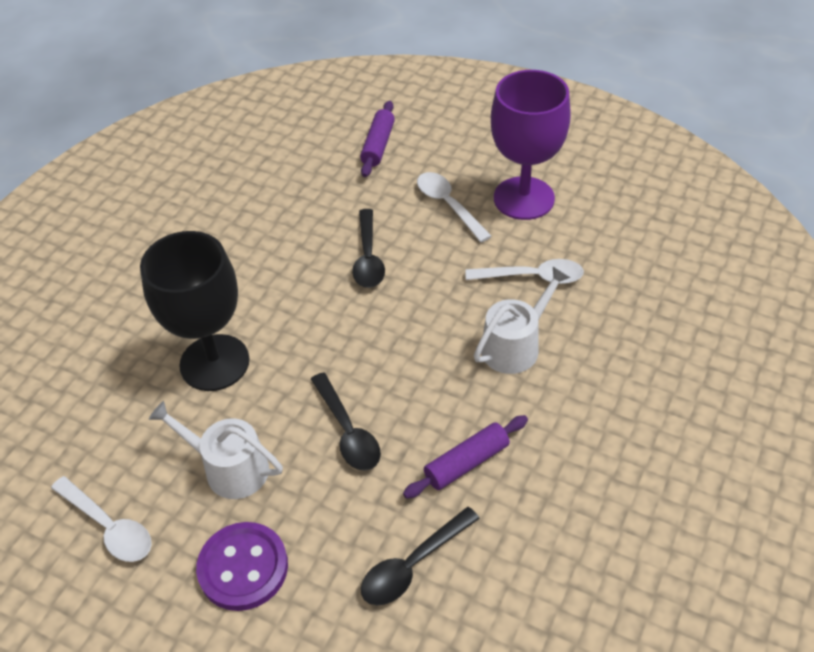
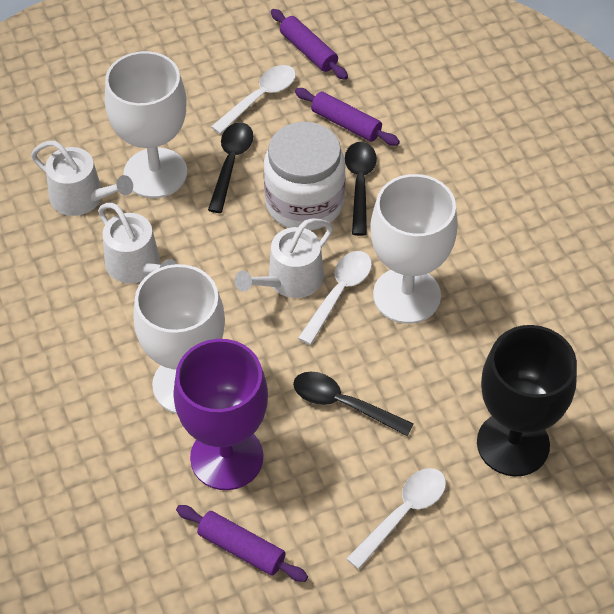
purple button: [196,522,288,611] = 1 -> none = 0
purple rolling pin: [360,101,395,177] [403,415,528,499] = 2 -> [176,505,308,582] [271,9,348,80] [295,88,400,146] = 3
white goblet: none = 0 -> [105,51,187,198] [133,264,225,414] [370,174,458,324] = 3
white jar: none = 0 -> [264,121,346,231] = 1
white watering can: [149,401,283,499] [474,267,571,374] = 2 -> [31,141,133,216] [98,203,177,283] [235,218,333,298] = 3

